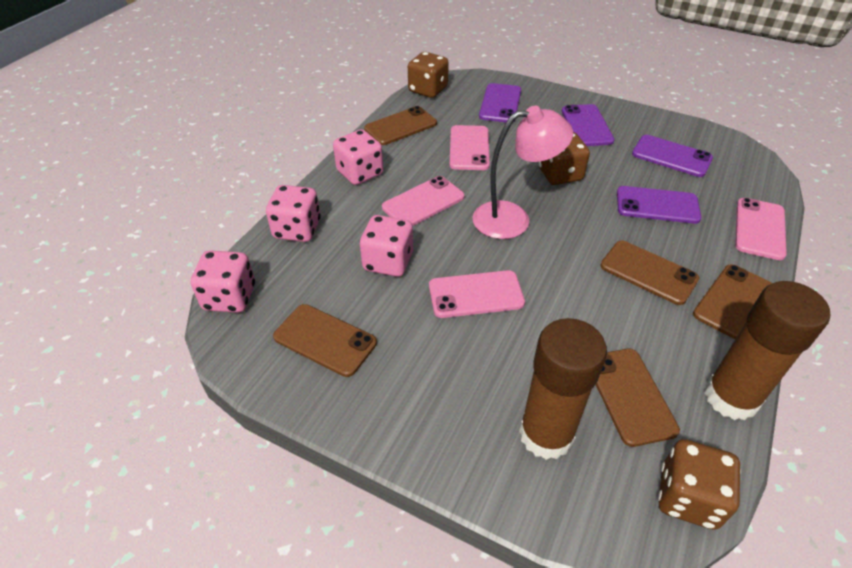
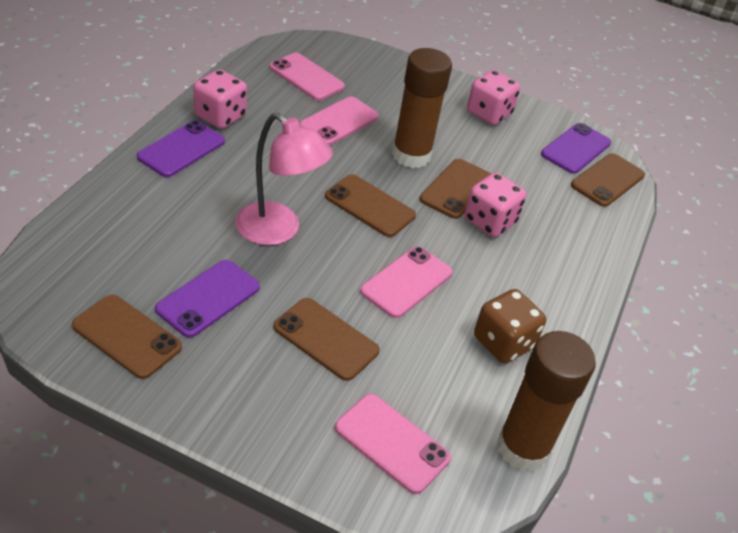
brown dice: [408,52,449,98] [538,132,590,185] [658,439,741,530] = 3 -> [474,289,546,363] = 1
pink dice: [190,250,255,313] [266,185,321,242] [333,129,383,185] [360,215,413,277] = 4 -> [193,69,247,129] [464,173,526,237] [467,70,520,125] = 3
purple phone: [479,83,521,122] [562,104,614,146] [617,186,701,224] [632,135,713,177] = 4 -> [137,120,225,177] [155,260,260,338] [541,123,611,174] = 3

